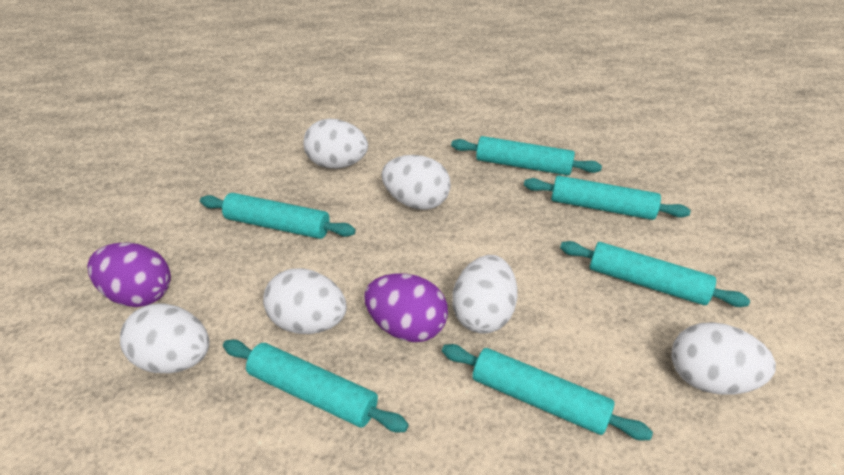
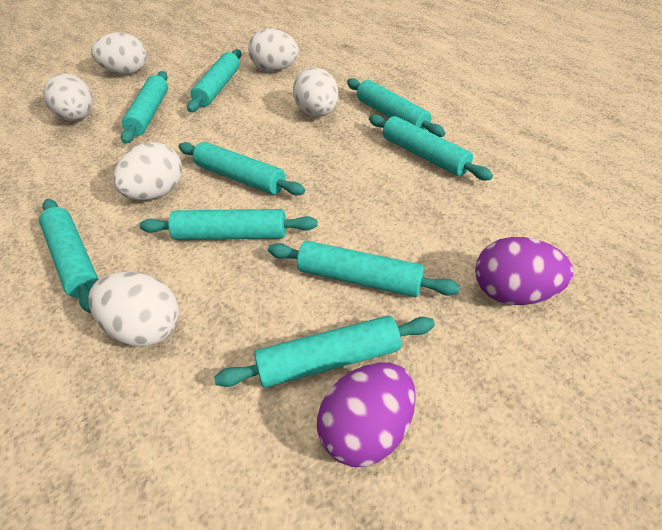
turquoise rolling pin: [200,193,356,239] [223,339,409,432] [442,344,653,440] [451,136,602,176] [524,175,691,220] [560,241,750,307] = 6 -> [39,199,99,313] [121,71,168,144] [139,209,318,240] [178,142,305,195] [187,49,241,112] [214,316,435,388] [268,241,460,297] [347,78,445,137] [369,114,493,180] = 9

